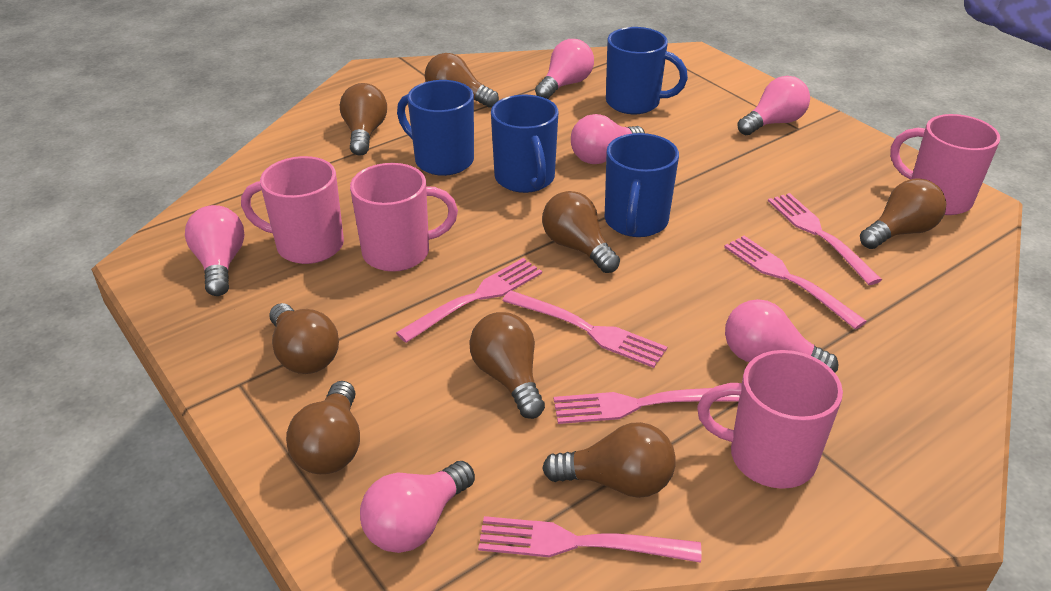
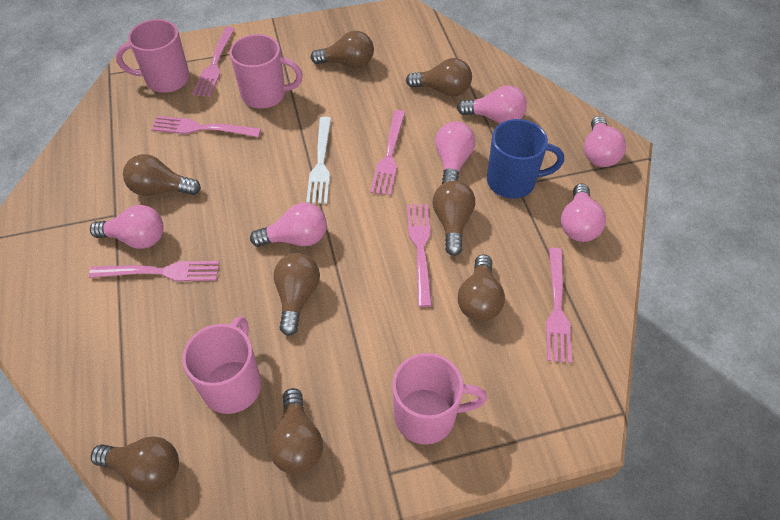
blue mug: [397,80,474,176] [491,95,558,193] [605,133,679,237] [606,27,688,114] = 4 -> [487,119,564,199] = 1
white fork: none = 0 -> [306,117,331,204] = 1

